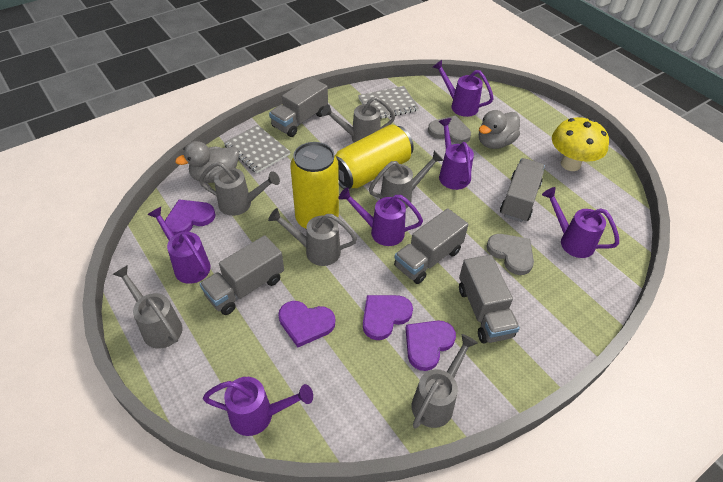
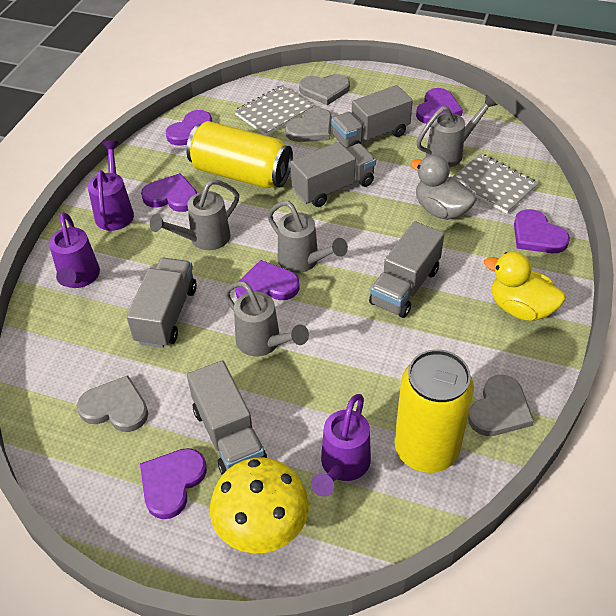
grey duck: [175,141,239,183] [479,110,520,149] = 2 -> [410,155,477,220] = 1
grey heart: [428,116,471,144] [486,234,534,275] = 2 -> [77,376,148,432] [285,107,332,142] [299,74,350,105] [468,375,534,436] = 4
grey watering can: [113,265,182,349] [199,162,280,216] [268,208,357,266] [322,96,395,143] [369,151,444,208] [412,334,478,428] = 6 -> [150,179,239,250] [224,281,309,356] [268,201,348,273] [417,94,498,167] = 4
purple heart: [165,199,216,235] [278,301,335,347] [363,295,413,340] [406,321,456,371] = 4 -> [140,448,207,519] [141,173,197,212] [166,110,212,146] [236,260,300,300] [416,88,463,124] [514,209,570,253] = 6
purple watering can: [147,207,211,284] [203,377,313,436] [338,187,423,246] [433,60,494,117] [439,118,474,190] [542,187,619,258] = 6 -> [49,212,100,288] [88,140,134,231] [311,394,371,497] = 3
yellow duck: none = 0 -> [484,252,565,321] = 1

